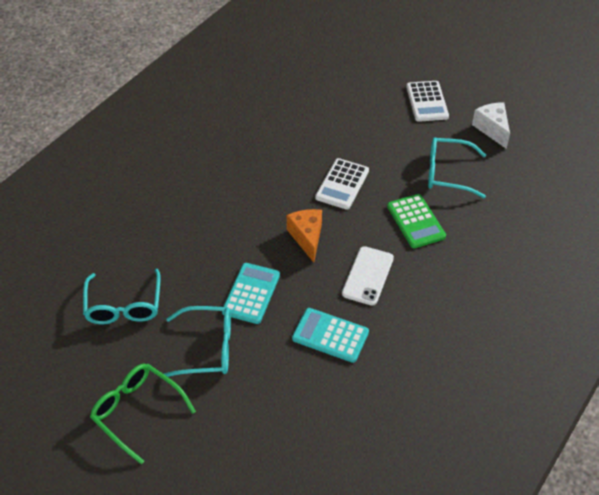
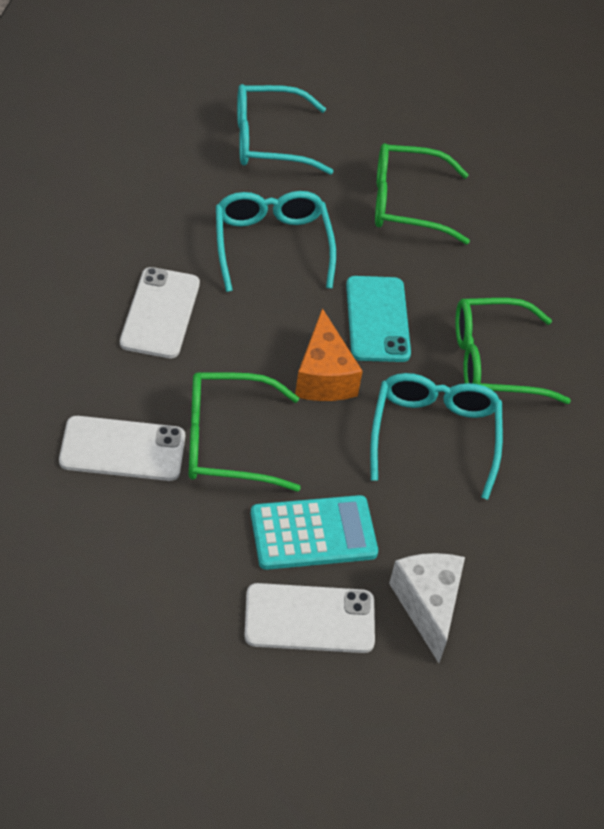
green calculator: [387,194,446,248] = 1 -> none = 0
green glasses: [90,364,196,464] = 1 -> [189,372,301,492] [375,143,470,244] [455,298,571,404] = 3
turquoise calculator: [222,263,280,324] [292,308,369,363] = 2 -> [251,495,378,570] = 1
turquoise phone: none = 0 -> [346,276,411,362] = 1
white calculator: [315,158,369,210] [406,81,449,122] = 2 -> none = 0
white phone: [342,246,394,306] = 1 -> [59,416,185,481] [120,267,200,358] [244,583,375,653] = 3

